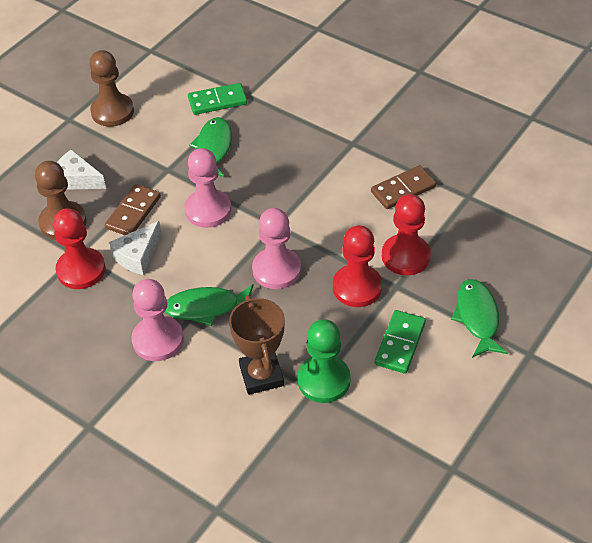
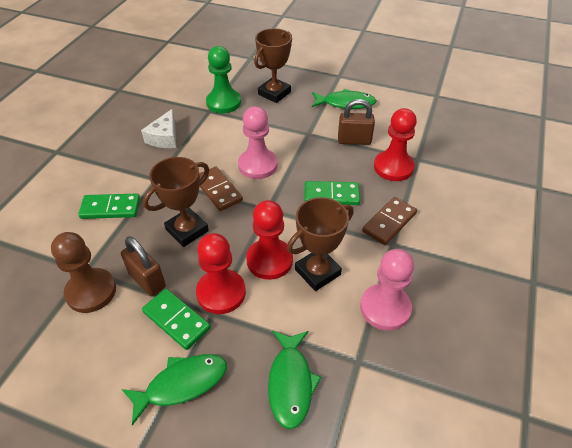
brown padlock: none = 0 -> [121,236,166,296] [338,99,375,145] = 2
brown pawn: [35,161,87,240] [89,50,134,127] = 2 -> [51,232,116,313] = 1
brown trophy: [229,295,285,395] = 1 -> [143,157,209,247] [254,28,292,103] [287,197,354,291] = 3
green domino: [188,83,247,115] [375,310,426,374] = 2 -> [78,194,140,219] [142,289,211,350] [304,181,360,205] = 3
pink pawn: [131,279,184,361] [184,148,231,228] [252,208,301,289] = 3 -> [238,106,278,179] [360,249,414,331] = 2
white cheese: [57,149,106,190] [109,221,162,275] = 2 -> [141,109,176,148] = 1

